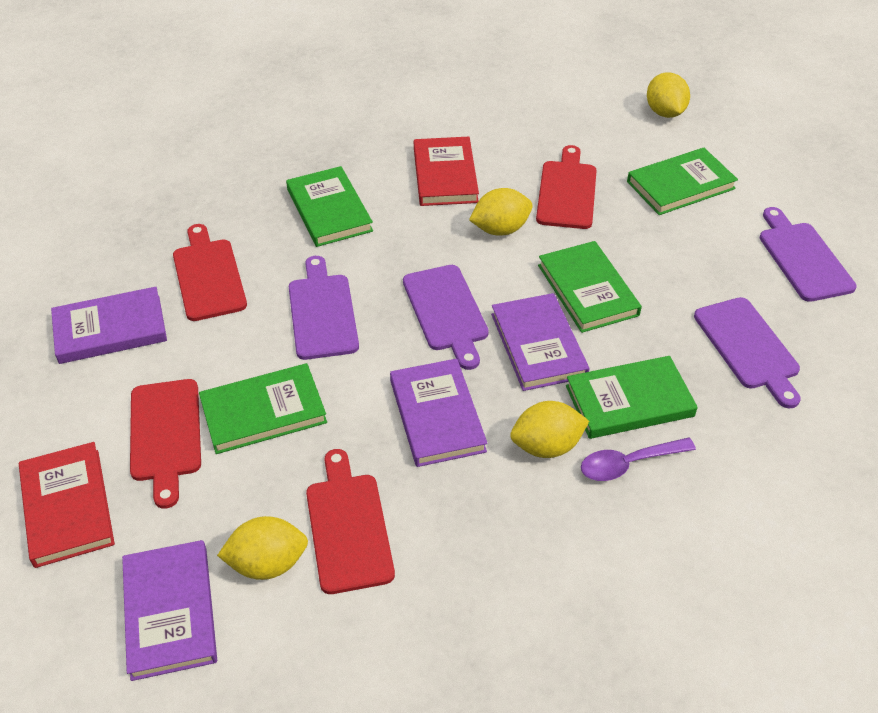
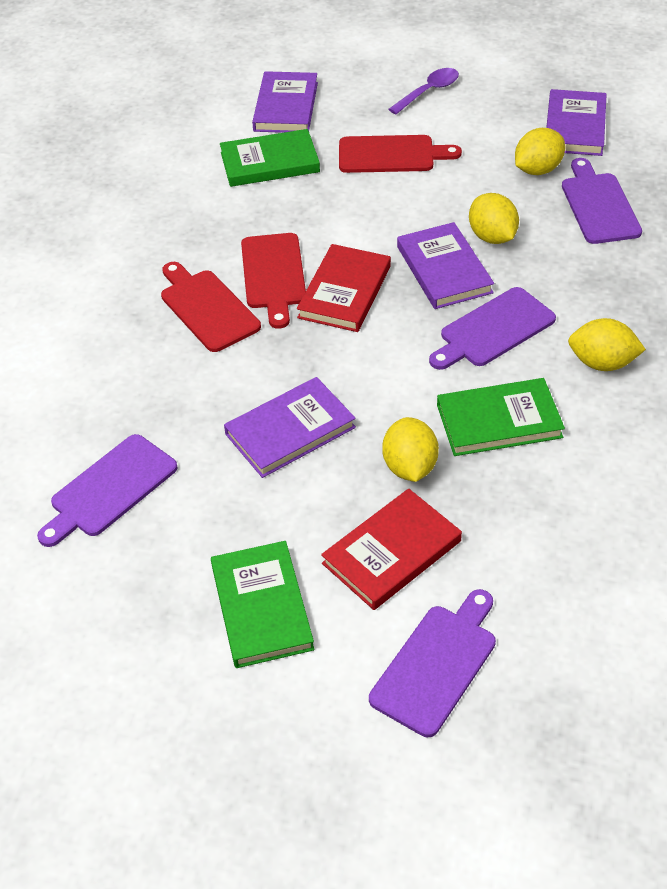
green book: [199,363,327,454] [286,166,373,247] [538,241,642,333] [566,356,698,439] [627,148,738,215] = 5 -> [211,541,314,668] [220,129,320,187] [437,378,565,456] = 3
red cutting board: [130,379,201,509] [173,224,247,321] [306,449,395,594] [536,145,597,229] = 4 -> [161,262,261,352] [241,233,306,329] [339,135,462,173] = 3

